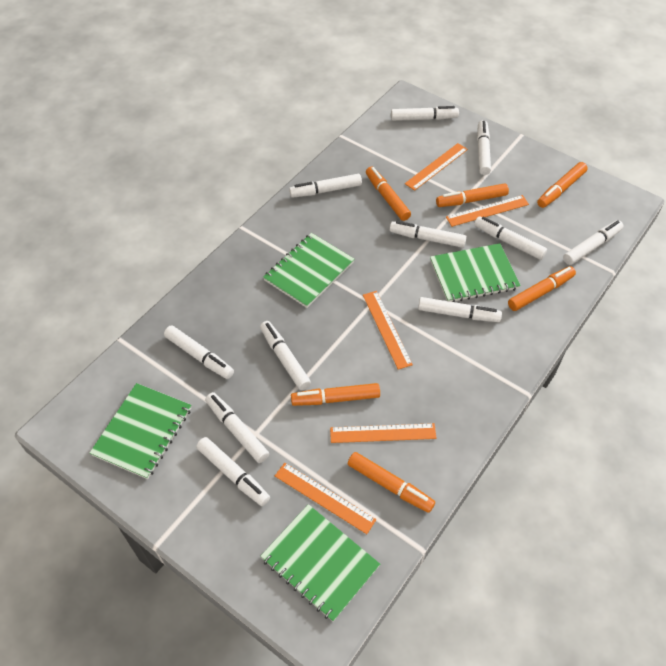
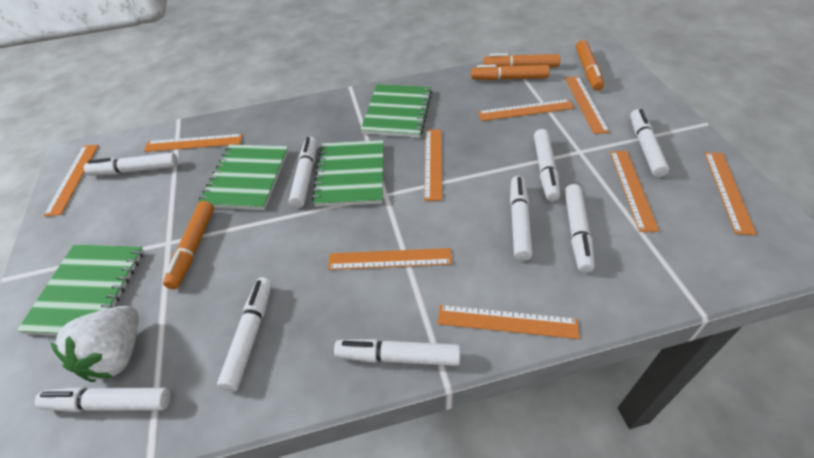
orange marker: [291,383,380,406] [348,452,435,513] [366,166,411,221] [436,183,509,207] [508,266,576,311] [537,162,588,208] = 6 -> [163,201,214,289] [471,64,550,80] [483,53,560,67] [576,40,604,91] = 4
orange ruler: [275,463,376,534] [330,423,437,443] [363,291,413,370] [405,143,468,191] [446,195,529,227] = 5 -> [43,145,99,216] [144,134,243,152] [328,248,452,270] [424,130,442,201] [438,305,579,339] [478,99,574,121] [565,76,610,134] [610,151,659,232] [704,152,757,235] = 9
white marker: [164,325,234,379] [196,437,270,506] [205,392,269,463] [260,321,311,390] [289,174,362,198] [389,221,467,248] [391,106,459,121] [418,297,502,322] [474,216,547,260] [477,120,491,175] [563,220,623,265] = 11 -> [35,387,171,412] [84,153,178,176] [217,277,272,391] [289,137,317,208] [334,339,460,366] [510,176,532,261] [534,129,560,201] [565,184,595,273] [630,109,669,177] = 9
white strawberry: none = 0 -> [50,306,139,382] = 1

